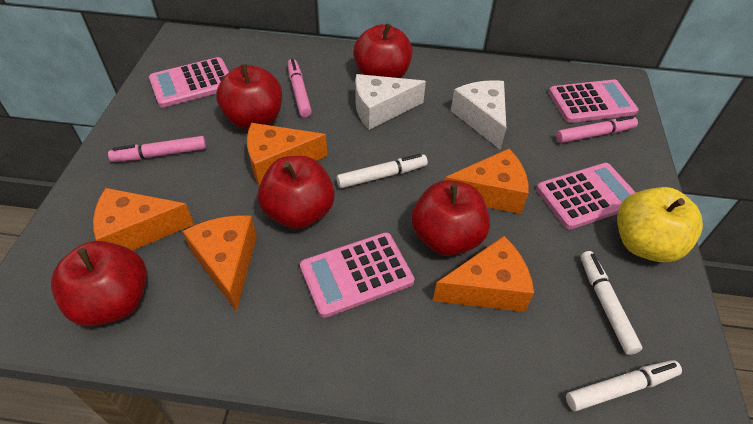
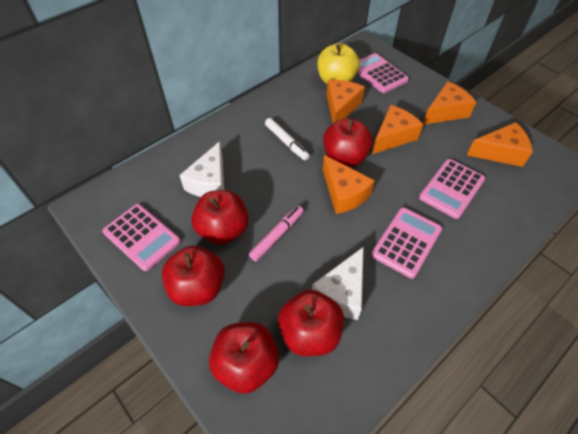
pink marker: [108,136,206,162] [288,59,312,117] [556,116,638,143] = 3 -> [249,206,304,261] = 1
white marker: [336,154,428,188] [566,360,682,411] [580,251,643,355] = 3 -> [265,118,310,161] = 1

